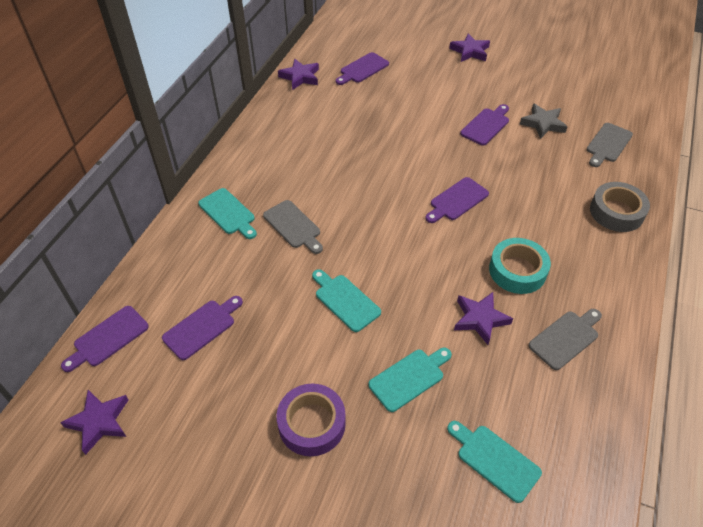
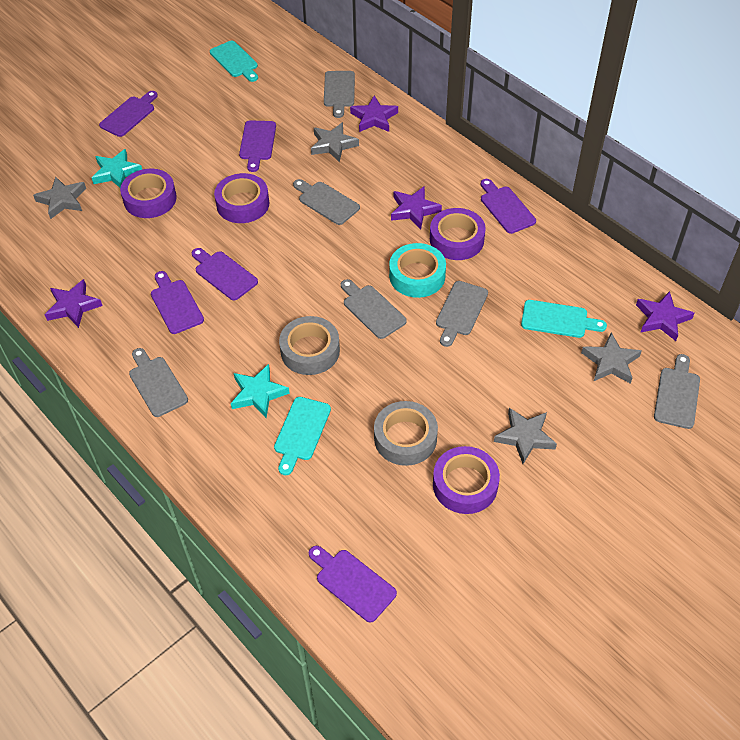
grey cutting board: [263,200,323,254] [529,309,602,370] [586,123,633,167] = 3 -> [129,348,188,417] [293,179,360,225] [324,71,355,118] [341,279,407,339] [436,281,488,347] [654,354,700,429] = 6
grey star: [520,104,568,139] = 1 -> [33,176,86,219] [311,122,359,162] [494,408,557,464] [581,332,642,384] = 4
grey tape: [590,182,650,232] = 1 -> [279,316,340,375] [374,401,438,466] = 2
purple cutting board: [61,306,149,372] [162,296,243,360] [336,52,389,85] [425,177,489,223] [460,104,509,146] = 5 -> [99,91,158,137] [151,271,204,334] [192,248,258,300] [239,120,276,172] [309,546,397,623] [481,179,536,234] = 6
purple tape: [277,384,346,456] = 1 -> [120,169,177,218] [214,173,269,223] [430,208,486,260] [433,446,500,514] = 4
turquoise cutting board: [198,188,257,239] [312,269,381,332] [368,348,452,412] [447,421,542,503] = 4 -> [210,41,258,82] [274,397,331,475] [521,300,607,338] = 3
turquoise star: none = 0 -> [92,149,142,188] [231,364,290,418] = 2

